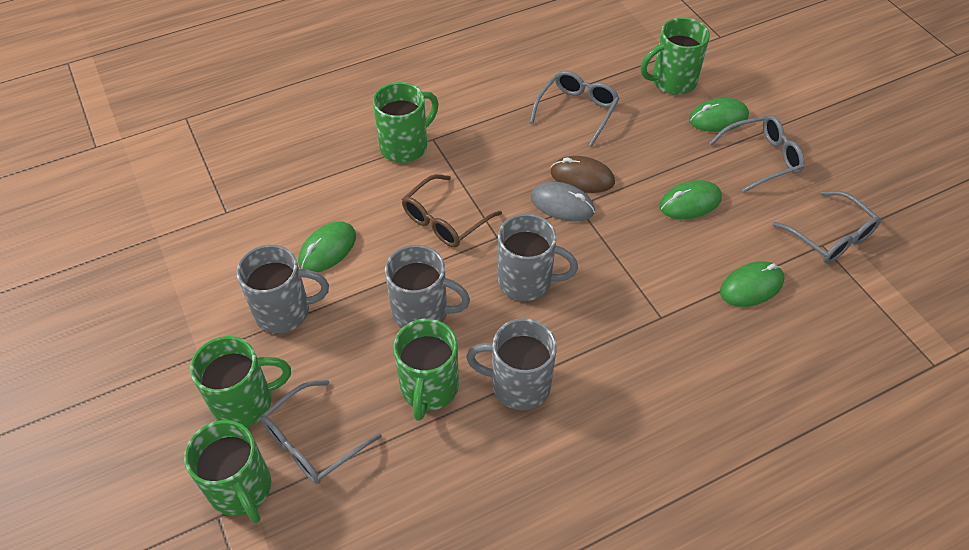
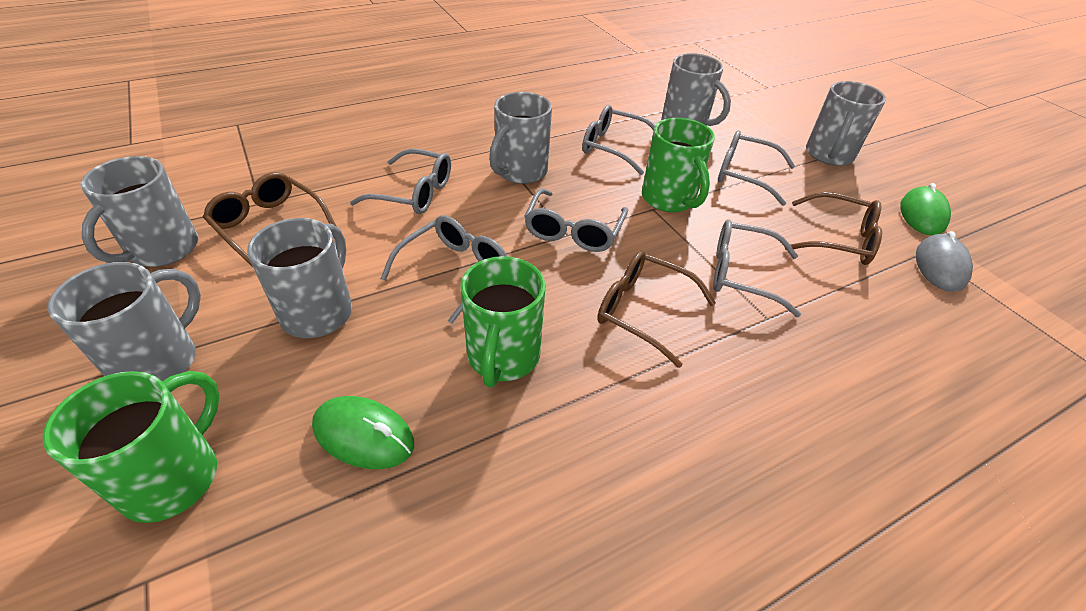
brown glasses: [402,174,502,247] = 1 -> [203,172,336,267] [597,251,716,368] [785,192,882,265] = 3
brown mouse: [551,156,615,193] = 1 -> none = 0
green mouse: [298,221,356,272] [659,180,722,219] [689,98,749,132] [720,261,784,307] = 4 -> [312,396,414,469] [901,183,951,235] = 2
green mug: [184,420,271,523] [190,336,291,427] [373,82,438,163] [393,319,459,421] [641,17,710,95] = 5 -> [43,371,219,523] [460,256,546,387] [642,118,715,212] = 3
grey glasses: [261,380,382,484] [530,71,620,146] [710,115,805,193] [772,191,881,264] = 4 -> [350,149,451,214] [381,215,507,324] [524,188,628,252] [582,105,655,175] [713,220,801,317] [718,130,796,206] = 6
grey mug: [236,245,329,333] [385,245,470,329] [466,318,557,410] [498,214,578,301] = 4 -> [48,262,201,381] [80,156,198,267] [247,218,352,338] [489,92,552,184] [661,53,731,126] [806,81,886,166] = 6

